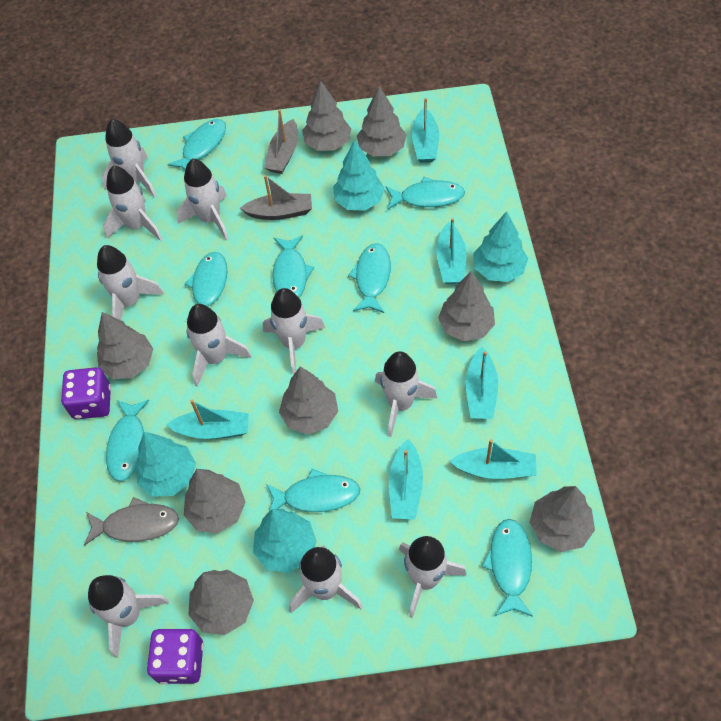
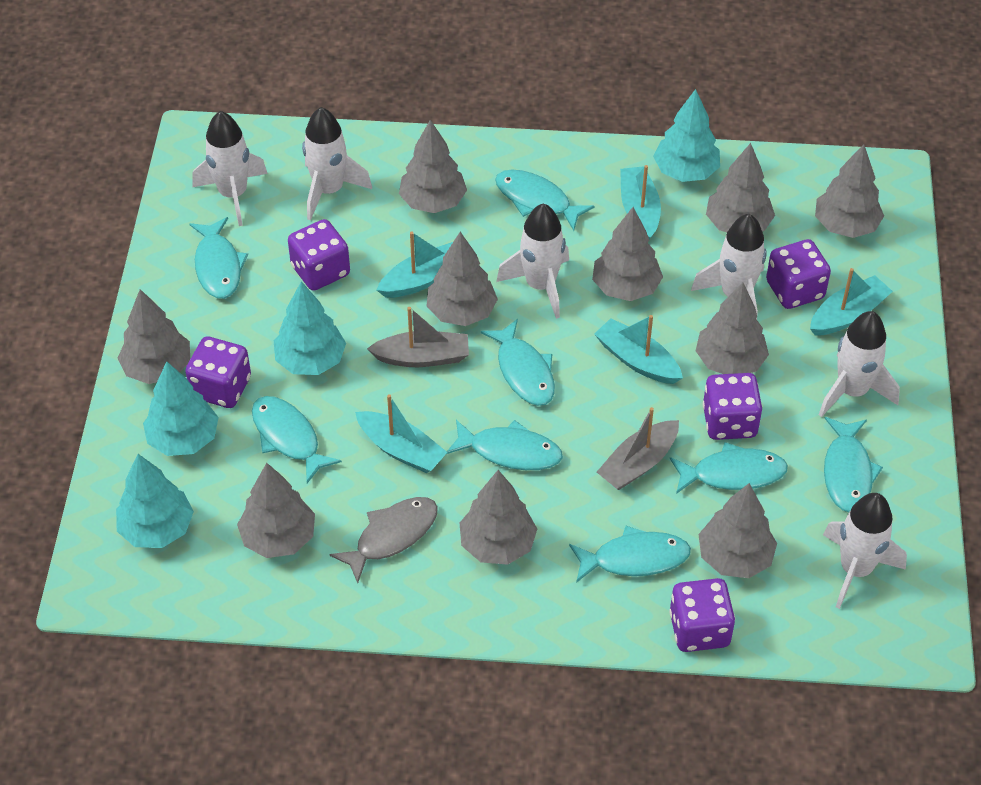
grey tree: [97,312,153,379] [184,469,246,533] [188,570,254,635] [279,366,338,434] [302,81,351,151] [357,86,407,156] [438,271,495,341] [530,486,595,552] = 8 -> [118,289,190,384] [237,463,315,558] [399,120,467,213] [427,232,498,326] [460,470,537,565] [592,207,663,301] [696,282,769,374] [698,483,777,578] [706,143,775,232] [815,144,884,238] = 10
purple dice: [61,367,111,419] [147,628,204,684] = 2 -> [185,336,251,408] [288,219,350,291] [669,578,735,652] [703,373,762,440] [766,239,831,309] = 5
turquoise boat: [166,400,249,439] [389,439,423,520] [412,98,439,163] [436,218,466,284] [450,439,537,479] [466,347,498,419] = 6 -> [355,394,447,473] [377,232,453,298] [594,315,683,384] [620,165,661,239] [810,268,893,336] = 5
white rocket: [88,575,169,658] [97,245,164,320] [102,119,156,198] [103,166,162,241] [177,158,229,240] [187,304,252,387] [263,288,325,375] [289,546,363,613] [375,351,437,437] [399,536,467,618] = 10 -> [192,111,268,226] [302,107,372,220] [496,203,569,319] [691,214,767,319] [819,311,900,417] [823,493,907,609] = 6

